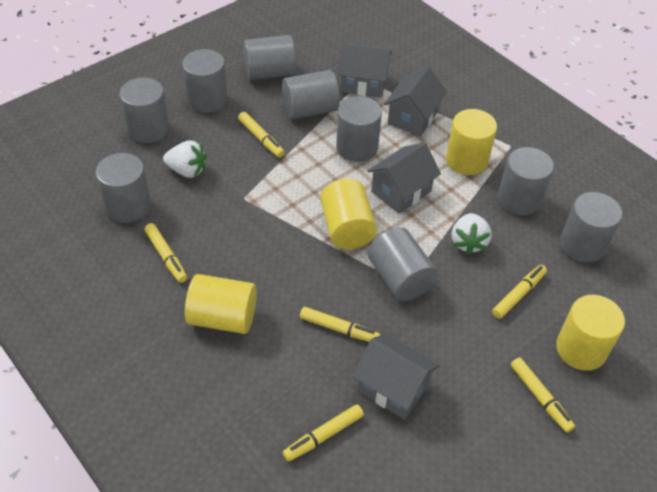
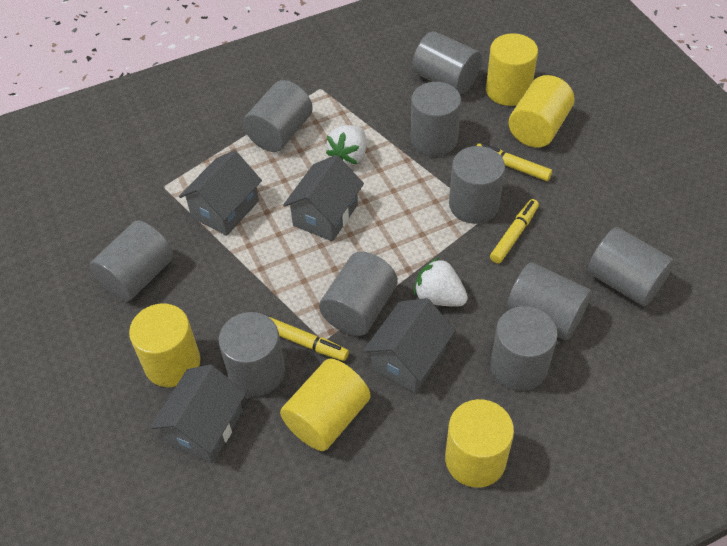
grey cylinder: [96,153,151,223] [120,78,169,143] [182,49,228,113] [243,35,296,80] [282,70,340,119] [336,96,382,162] [368,227,438,301] [498,147,554,215] [560,192,622,263] = 9 -> [90,220,173,301] [219,312,285,396] [243,80,313,152] [319,252,398,336] [411,82,461,156] [412,31,482,94] [449,146,505,224] [490,306,558,391] [506,262,591,340] [588,227,674,306] = 10
yellow cylinder: [185,274,257,334] [320,178,377,249] [446,109,497,175] [556,295,625,371] = 4 -> [129,304,200,387] [280,359,371,451] [445,399,514,488] [486,33,538,106] [508,75,575,147] = 5
yellow marker: [144,223,187,283] [238,112,285,158] [283,404,364,462] [300,307,381,342] [492,265,547,319] [511,357,575,433] = 6 -> [269,317,349,361] [476,143,552,181] [490,199,539,263] = 3

